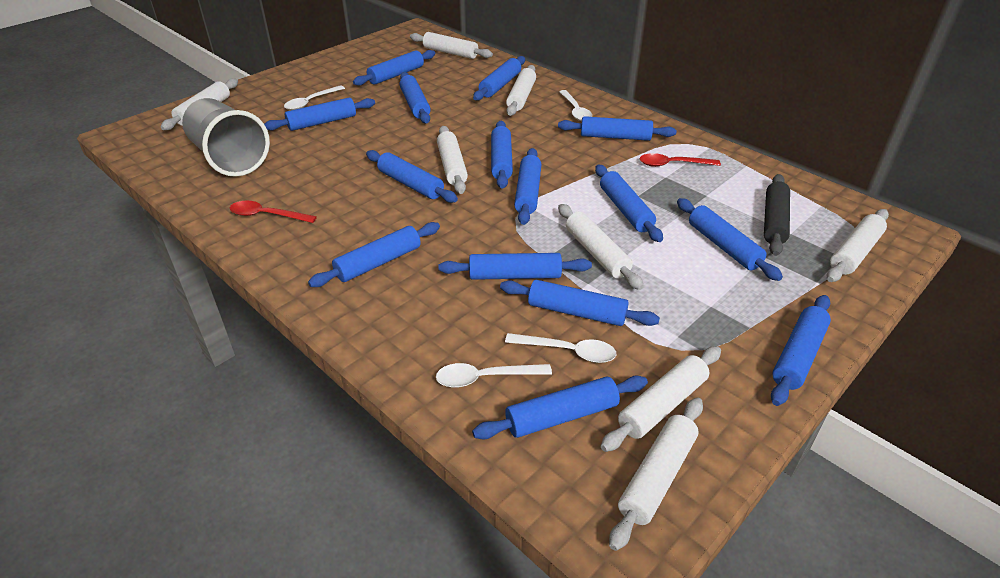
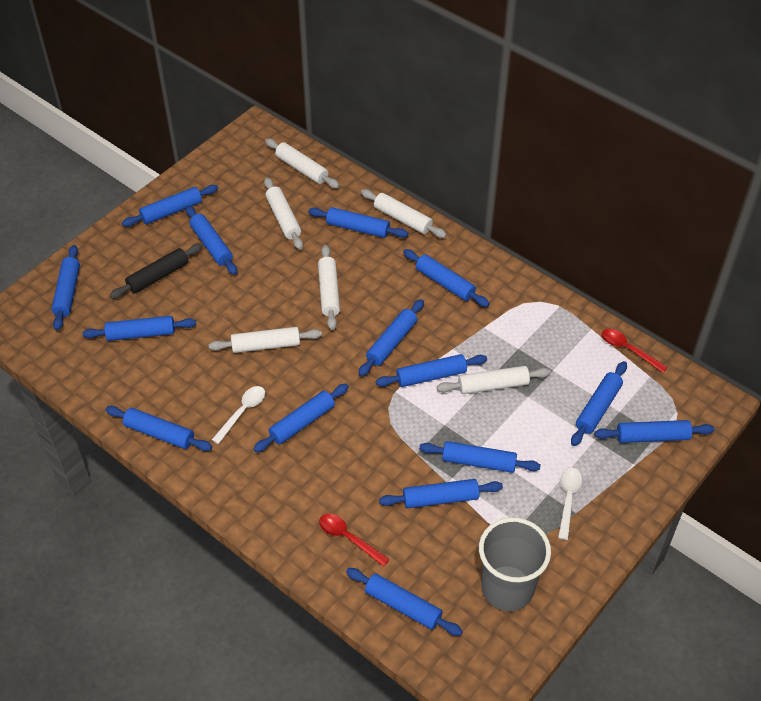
white rolling pin: [161,78,238,130] [410,32,493,59] [437,126,468,194] [506,65,536,116] [558,204,644,290] [601,346,721,452] [609,398,703,551] [826,209,889,282] = 8 -> [209,327,322,353] [264,177,303,250] [265,138,340,188] [318,245,340,330] [361,189,447,238] [437,366,551,394] = 6
white spoon: [284,85,345,110] [436,363,552,388] [505,333,617,363] [559,90,592,121] = 4 -> [212,386,265,444] [558,468,582,540] = 2

